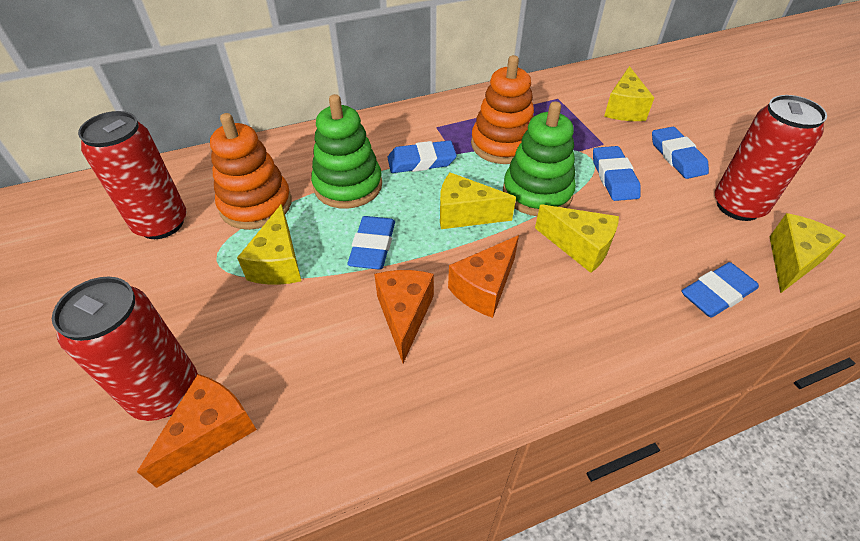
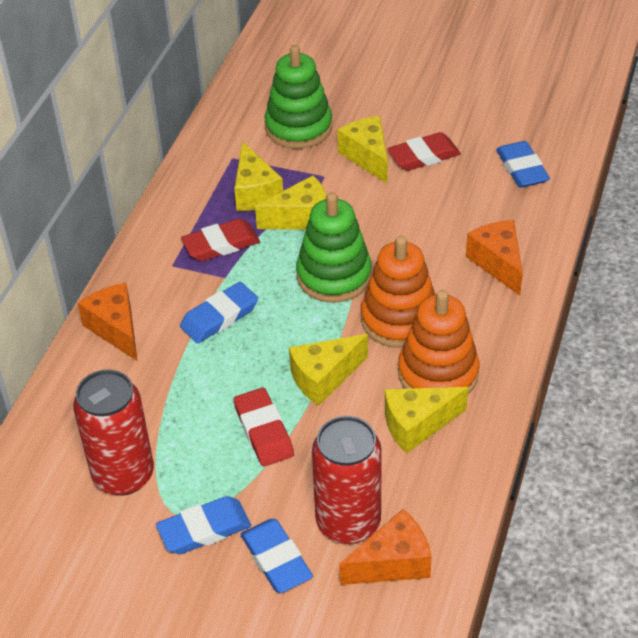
blue eraser: [347,216,395,270] [387,140,457,173] [593,146,641,201] [652,127,709,179] [682,262,759,318] = 5 -> [156,496,251,554] [180,282,258,344] [240,519,313,593] [496,141,550,188] = 4
red can: [52,277,198,421] [78,111,186,239] [715,95,827,221] = 3 -> [73,369,154,496] [312,416,382,544] = 2
red eraser: none = 0 -> [181,218,260,261] [234,388,294,466] [387,132,461,171] = 3

